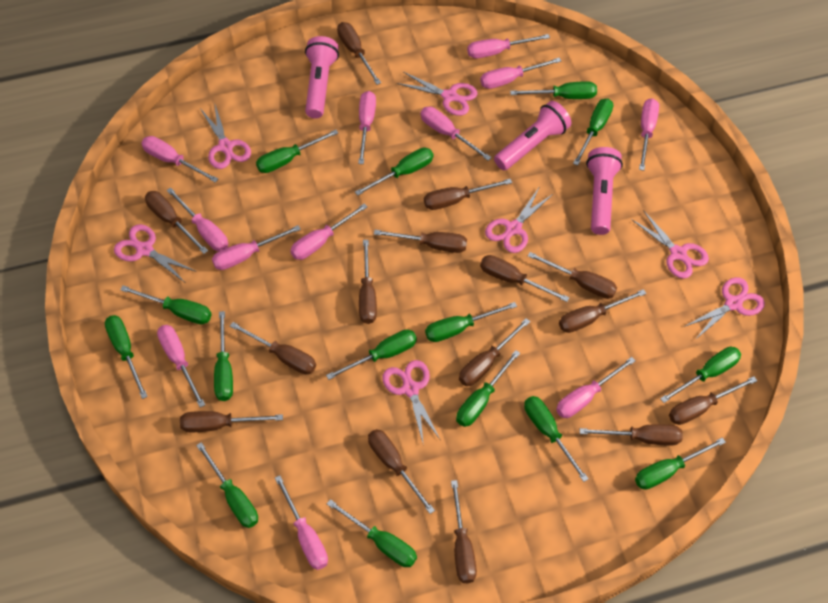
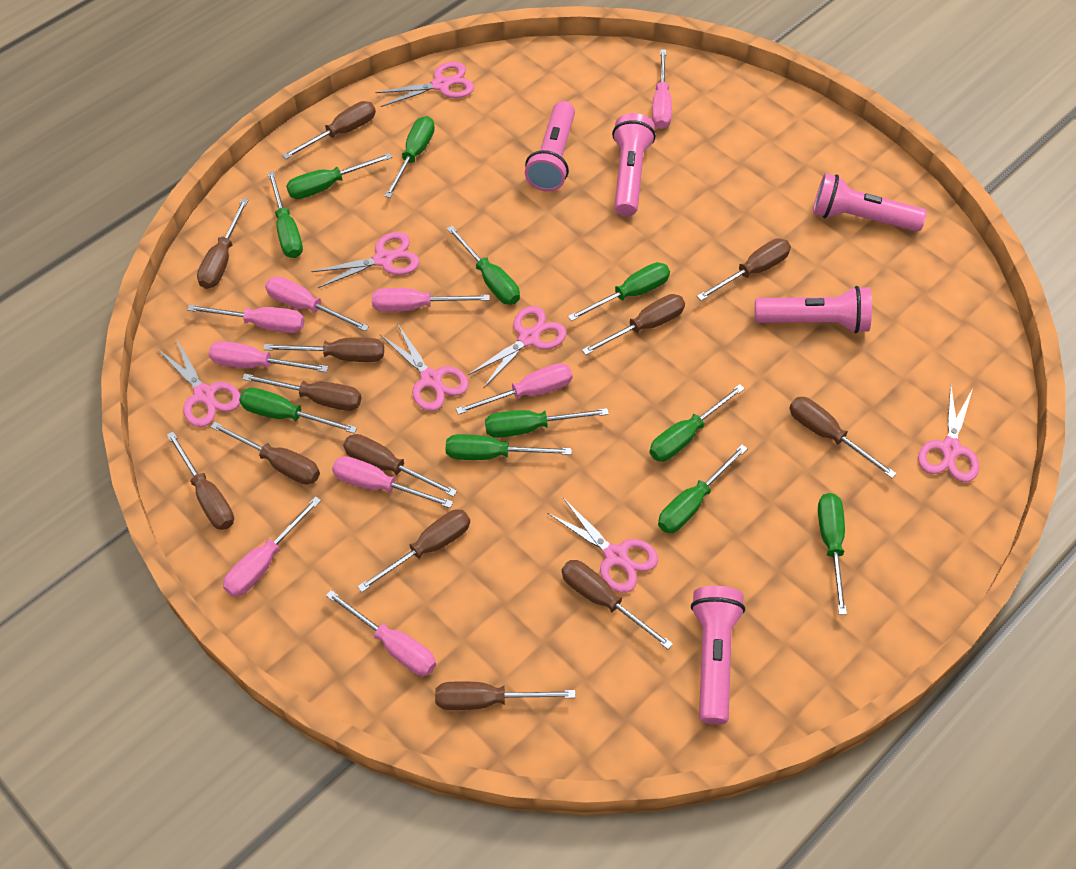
brown screwdriver: [145,191,208,254] [180,411,283,432] [230,322,316,375] [337,22,381,85] [359,240,377,324] [368,429,435,514] [374,230,467,253] [424,179,512,210] [451,480,477,583] [459,318,530,386] [480,255,569,302] [528,252,617,299] [559,289,646,333] [580,424,683,446] [669,376,757,425] = 15 -> [167,432,234,530] [197,198,248,289] [211,422,320,485] [242,374,361,411] [264,338,384,362] [282,101,376,159] [343,434,457,497] [357,509,470,592] [435,681,575,710] [562,560,673,649] [582,294,685,355] [697,238,791,301] [789,397,897,478] = 13
green screwdriver: [105,315,148,399] [120,285,212,324] [196,442,258,528] [214,311,233,401] [256,130,338,173] [326,329,417,380] [327,499,417,567] [355,148,433,196] [425,302,517,342] [456,350,520,427] [510,81,597,99] [524,396,589,482] [573,99,613,166] [635,437,726,490] [660,347,741,403] = 15 -> [239,388,357,433] [268,171,303,258] [286,153,392,199] [385,116,435,198] [446,434,572,460] [447,225,520,305] [485,408,609,438] [568,262,670,321] [650,384,745,461] [658,444,748,533] [818,493,847,615] = 11
pink flashlight: [305,36,339,118] [494,101,571,170] [586,147,623,235] = 3 -> [525,101,575,191] [612,113,656,216] [691,586,745,725] [755,286,872,333] [813,173,927,232] = 5
pink screwdriver: [141,136,218,183] [157,325,205,407] [167,188,228,251] [212,225,301,270] [275,475,328,570] [290,203,368,260] [358,91,376,164] [420,107,492,161] [467,34,550,58] [480,58,561,89] [556,357,636,418] [639,98,659,171] = 12 -> [187,304,304,333] [209,341,328,372] [223,496,321,597] [265,276,369,331] [326,590,436,676] [332,456,453,508] [372,288,490,312] [456,363,573,415] [652,49,672,129] = 9

